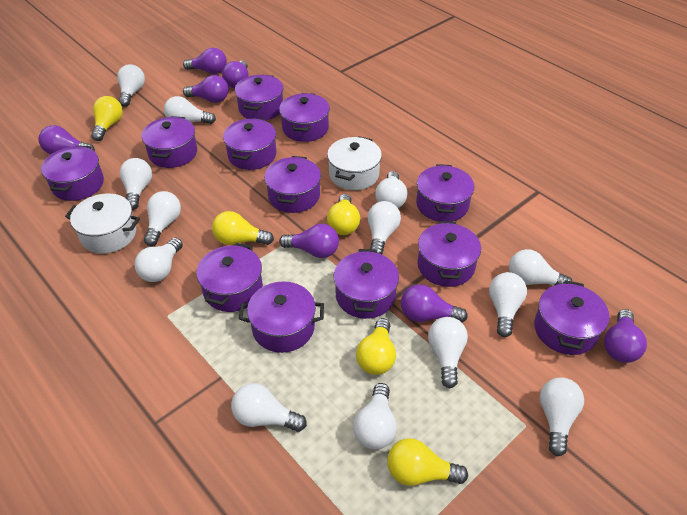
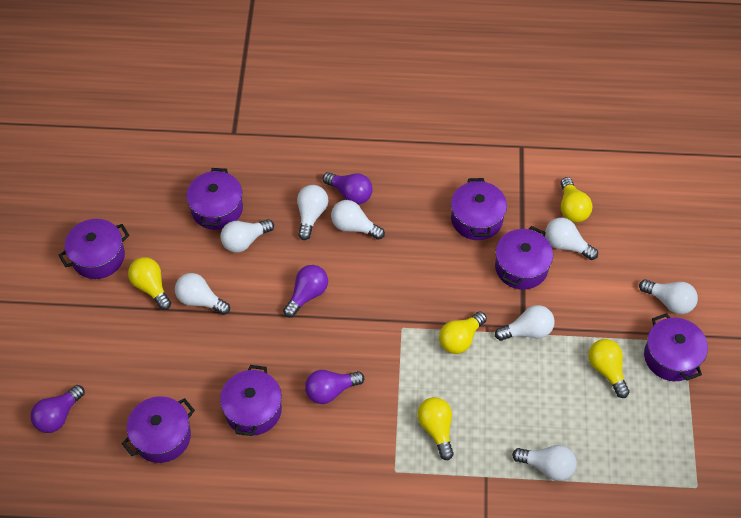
purple light bulb: [39,125,95,154] [183,48,227,74] [183,75,229,103] [222,61,248,88] [279,224,339,258] [401,284,468,323] [604,309,647,363] = 7 -> [30,385,85,433] [283,265,328,318] [305,370,364,404] [323,172,373,204] = 4
purple pot: [41,145,104,201] [142,116,197,168] [196,243,263,312] [223,118,276,170] [235,74,283,120] [239,281,324,353] [264,156,321,213] [279,93,330,142] [334,249,399,319] [416,164,474,222] [417,221,481,287] [534,280,609,355] = 12 -> [59,219,129,279] [122,396,195,463] [186,168,243,230] [220,365,282,436] [451,178,507,240] [495,226,553,290] [644,313,708,381] = 7
white light bulb: [117,64,145,107] [120,158,152,210] [135,238,183,282] [144,191,181,246] [164,96,216,124] [231,383,307,432] [353,383,397,449] [368,201,401,255] [375,171,407,208] [428,317,468,388] [489,272,527,337] [509,249,572,286] [540,377,584,456] = 13 -> [175,273,230,315] [220,219,274,253] [297,185,328,240] [331,200,385,240] [495,305,555,341] [512,445,577,481] [545,218,598,260] [639,279,698,314] = 8
white pot: [65,194,140,254] [327,136,382,190] = 2 -> none = 0

